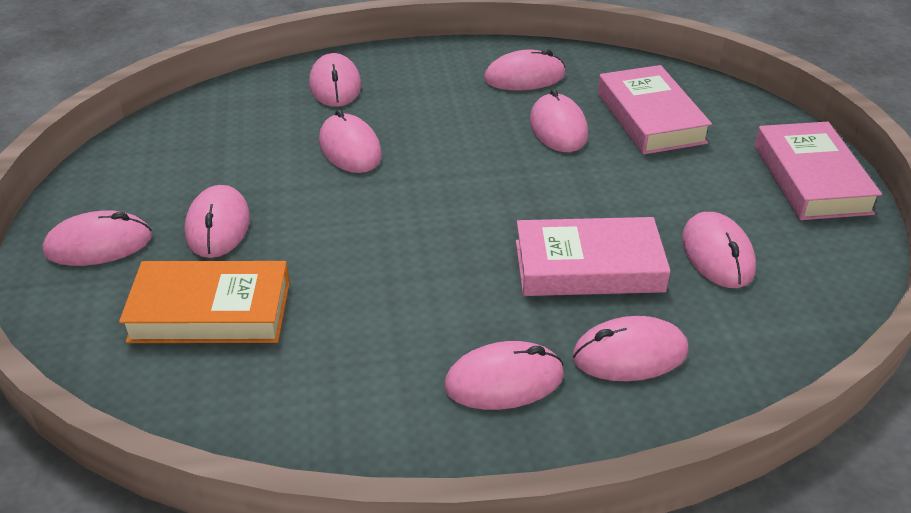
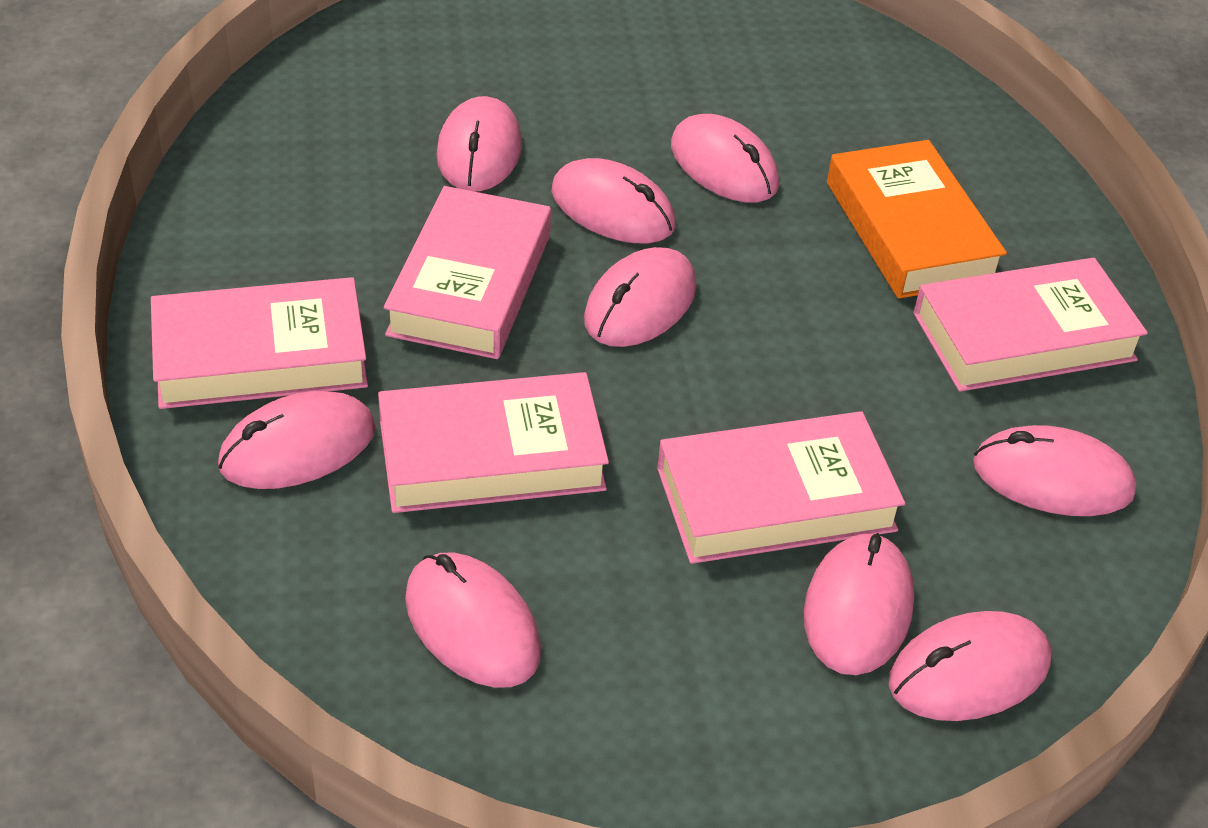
pink book: [516,217,670,296] [598,65,712,155] [755,122,882,220] = 3 -> [151,277,368,409] [378,372,609,513] [384,186,551,359] [657,411,905,564] [914,258,1148,392] = 5

